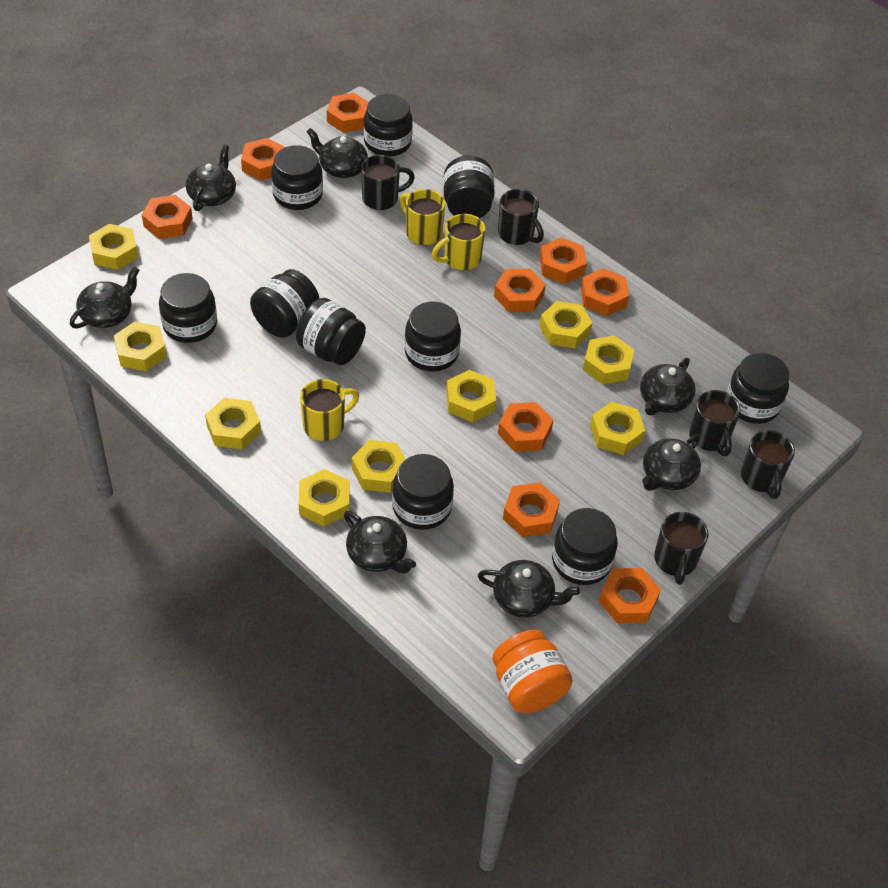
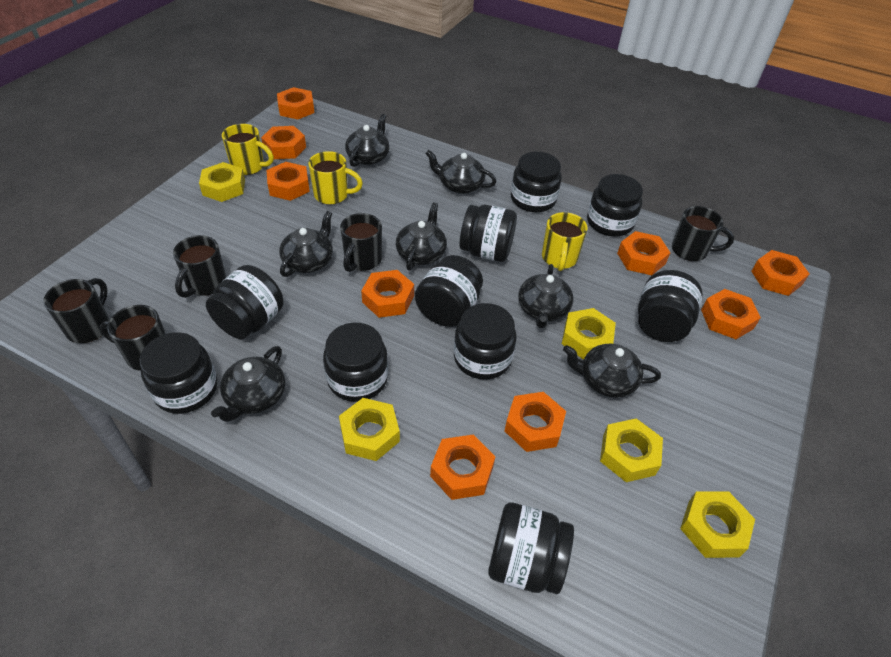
orange jar: [492,630,573,713] = 1 -> none = 0
yellow nut: [89,224,138,270] [114,322,167,371] [205,398,261,450] [299,469,350,527] [352,440,406,493] [446,370,496,422] [540,301,592,349] [583,335,634,384] [590,402,646,455] = 9 -> [199,162,245,202] [339,398,400,461] [562,308,616,360] [600,418,663,482] [680,492,755,558] = 5

